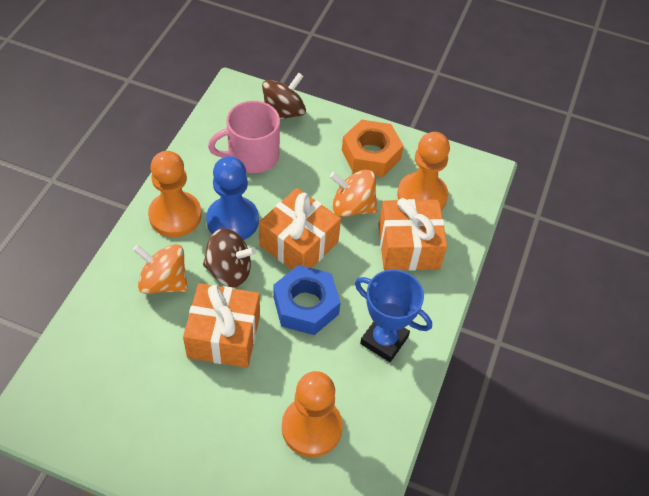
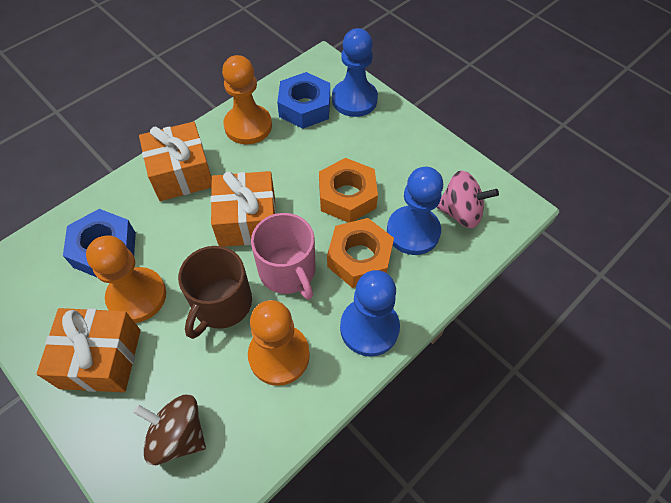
blue nut: [273,265,341,335] = 1 -> [63,209,136,277] [277,72,330,129] = 2
blue pawn: [206,156,259,240] = 1 -> [332,28,378,117] [340,270,400,357] [387,167,443,255] = 3
blue trophy: [355,269,432,362] = 1 -> none = 0
brown mug: none = 0 -> [178,246,252,339] = 1
brown spinning top: [203,228,256,287] [262,73,306,120] = 2 -> [133,394,206,465] = 1
orange nut: [342,120,404,177] = 1 -> [319,158,378,223] [327,218,394,288] = 2
orange spinning top: [133,244,188,294] [330,169,377,217] = 2 -> none = 0
pink spinning top: none = 0 -> [437,170,499,228] = 1

